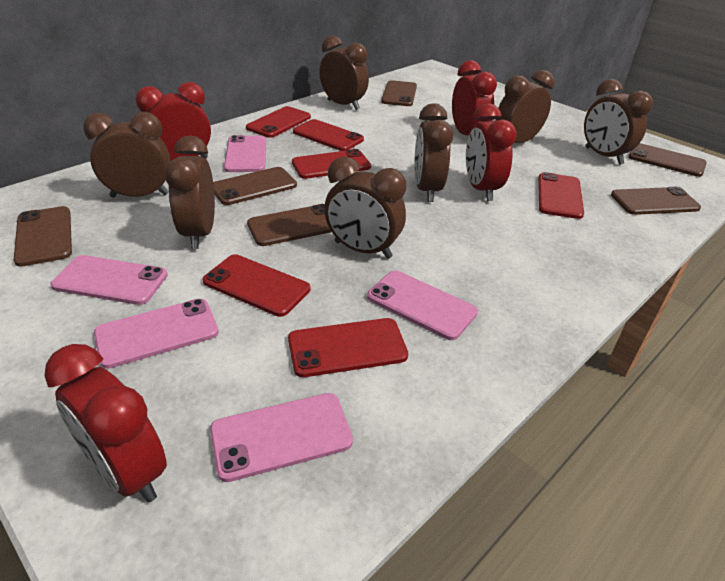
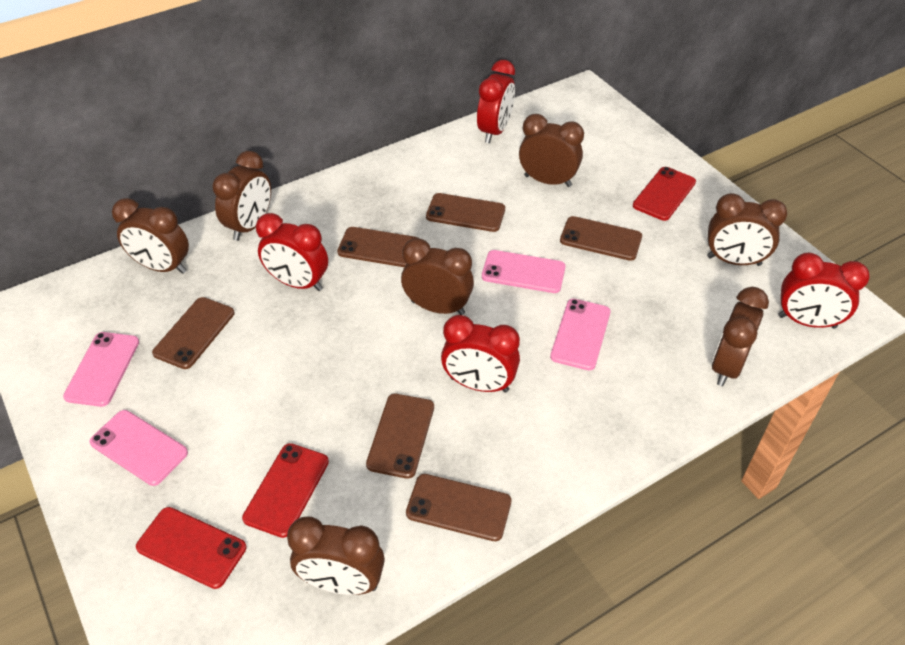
pink phone: [50,255,168,305] [94,299,219,369] [210,393,353,482] [224,135,266,172] [367,270,478,340] = 5 -> [63,332,139,407] [90,410,188,486] [482,250,566,293] [550,299,611,371] = 4
red phone: [203,254,310,317] [246,106,311,138] [288,318,408,377] [292,149,371,179] [293,119,364,151] [538,172,584,219] = 6 -> [136,507,246,589] [242,443,329,538] [633,167,696,221] = 3

